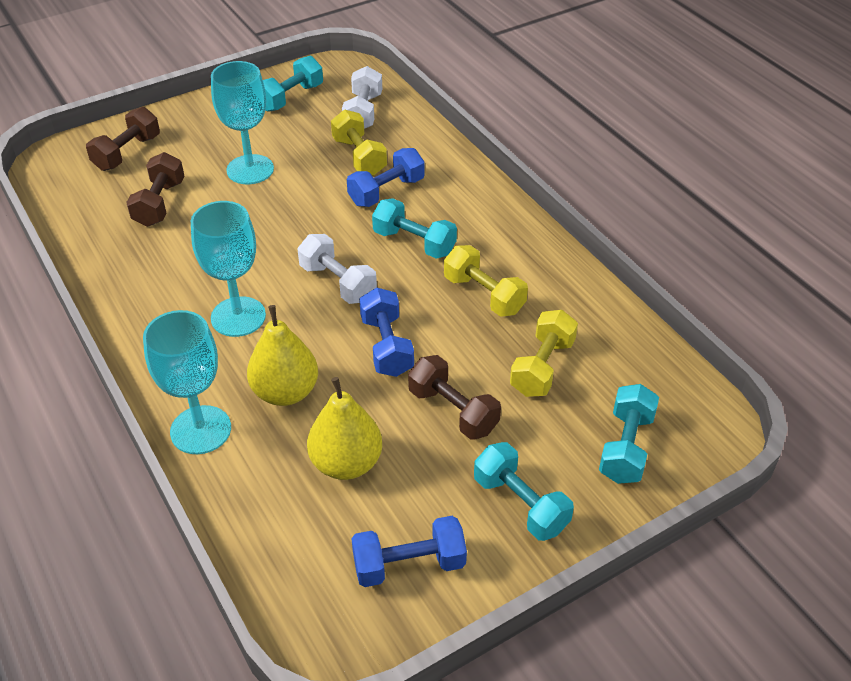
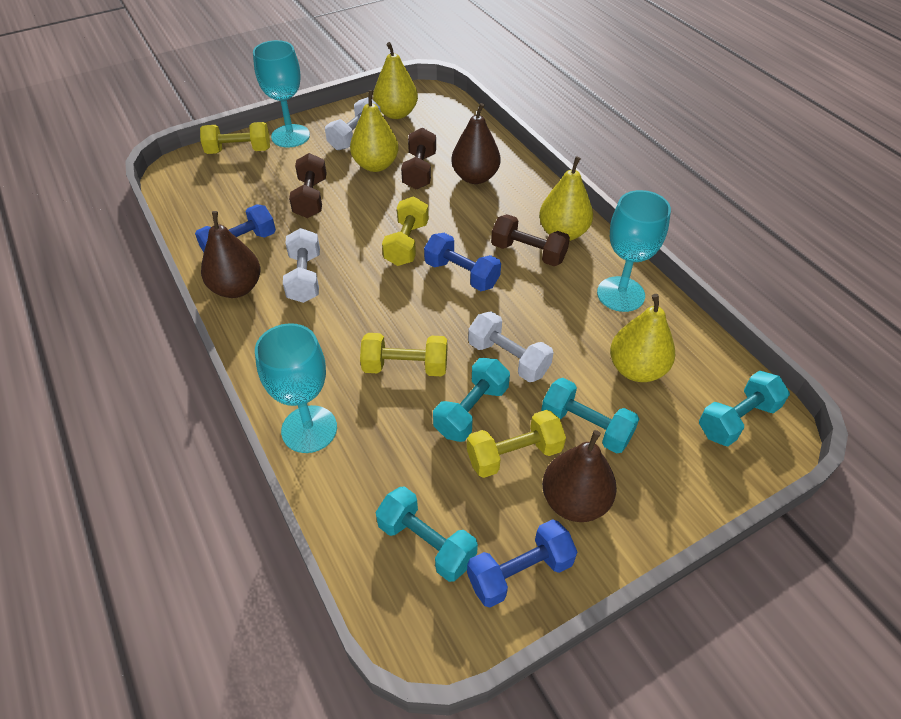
brown pear: none = 0 -> [201,211,260,298] [451,103,501,184] [542,430,617,522] = 3
white dumbbell: [297,234,377,304] [342,66,382,129] = 2 -> [283,228,320,303] [325,97,381,150] [468,311,554,382] = 3
yellow dumbbell: [331,110,387,176] [444,245,528,317] [510,310,578,397] = 3 -> [200,122,270,154] [360,333,447,376] [382,196,429,266] [467,410,566,478] = 4
yellow pear: [247,305,318,406] [307,377,382,480] = 2 -> [350,90,399,172] [373,42,418,119] [539,156,593,241] [610,294,675,382] = 4

